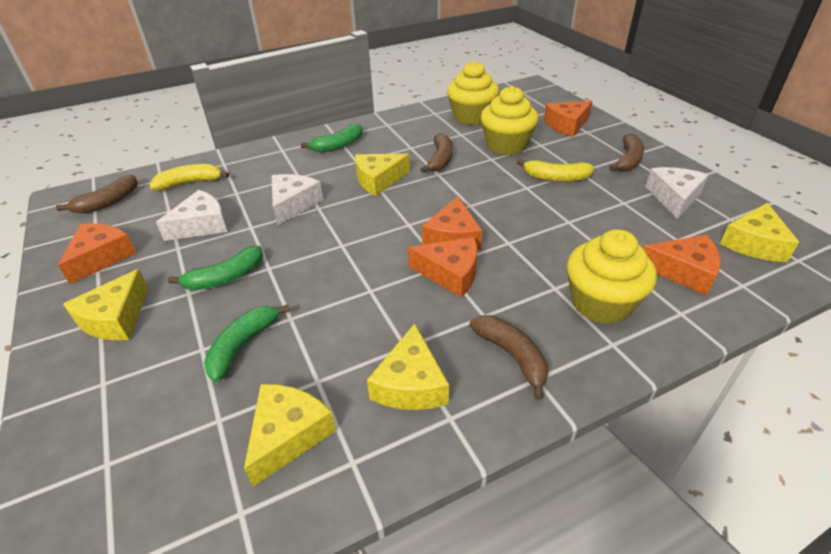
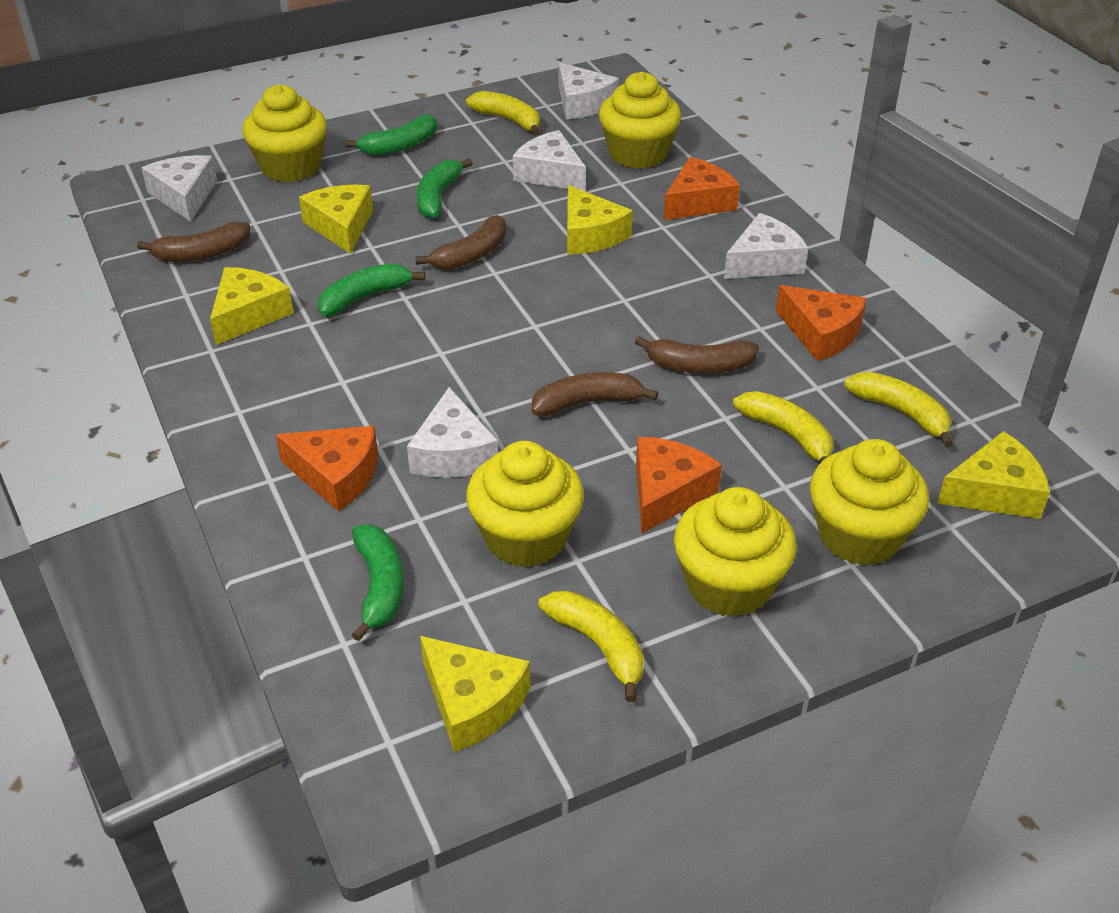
green banana: [168,246,263,291] [204,304,290,382] [301,123,363,153] = 3 -> [318,263,425,316] [345,114,437,156] [352,524,403,641] [416,158,473,219] = 4
orange cheese: [58,223,136,284] [408,237,477,297] [422,196,482,250] [544,101,593,137] [643,235,721,296] = 5 -> [276,426,378,512] [636,437,722,534] [663,157,740,220] [776,285,867,361] = 4
white cheese: [156,190,228,241] [272,174,323,226] [645,167,708,219] = 3 -> [142,155,217,222] [407,387,498,478] [513,130,586,192] [558,62,619,119] [724,213,808,279] = 5
yellow banana: [150,164,229,190] [517,159,594,182] = 2 -> [466,91,540,136] [538,590,644,702] [733,391,833,463] [844,372,953,448] = 4
yellow cupcake: [447,61,499,125] [480,86,538,155] [567,229,657,324] = 3 -> [242,85,327,183] [466,441,584,567] [599,72,681,169] [674,487,796,617] [810,439,929,565] = 5

